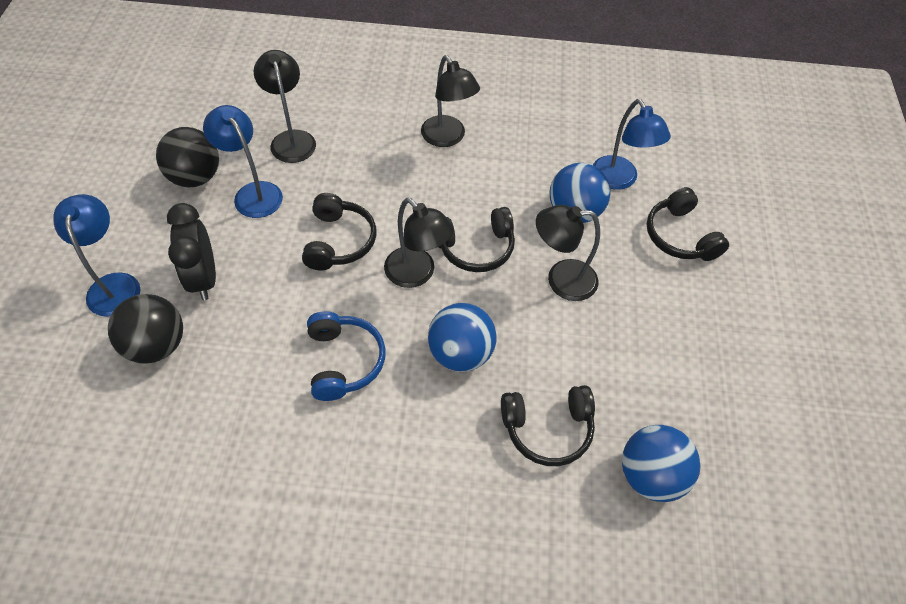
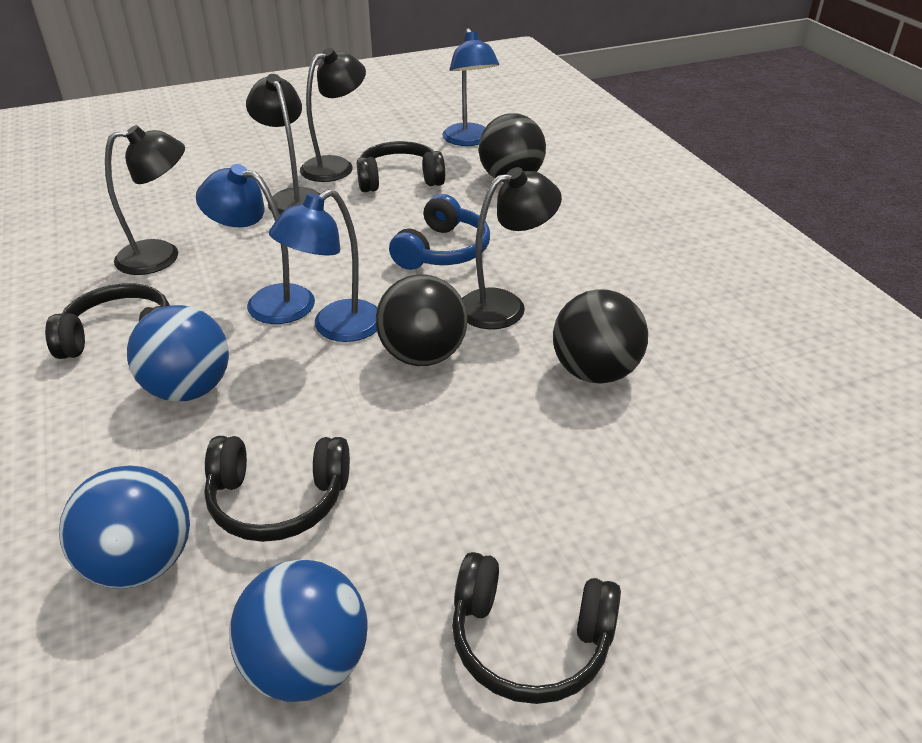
black ball: [108,294,183,364] [156,127,219,188] = 2 -> [376,274,467,366] [478,113,546,182] [553,289,648,384] = 3
black clock: [167,203,216,300] = 1 -> none = 0

